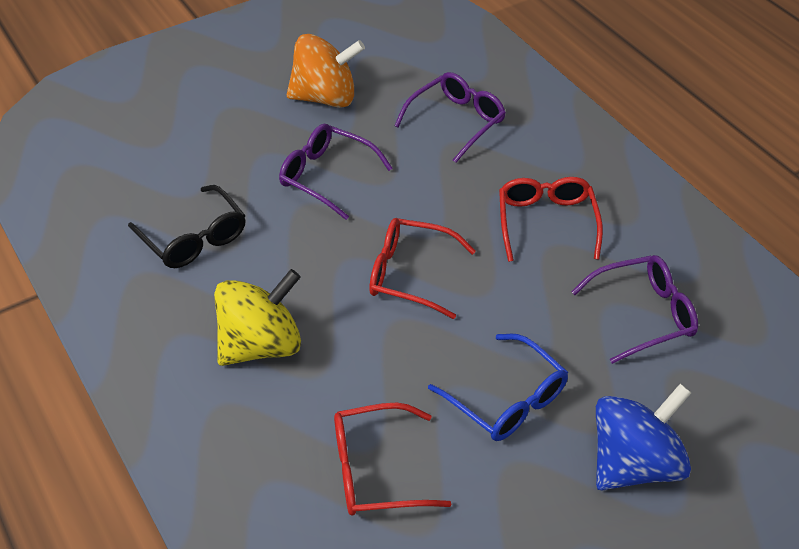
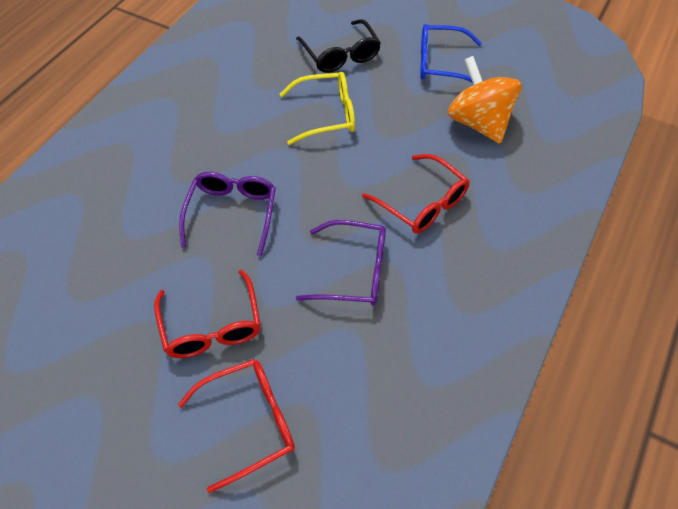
blue spinning top: [596,384,691,490] = 1 -> none = 0
purple glasses: [279,124,393,220] [394,72,506,163] [571,255,698,364] = 3 -> [179,172,276,256] [296,220,386,305] = 2
yellow glasses: none = 0 -> [280,72,355,145] = 1
yellow spinning top: [214,269,301,366] = 1 -> none = 0

